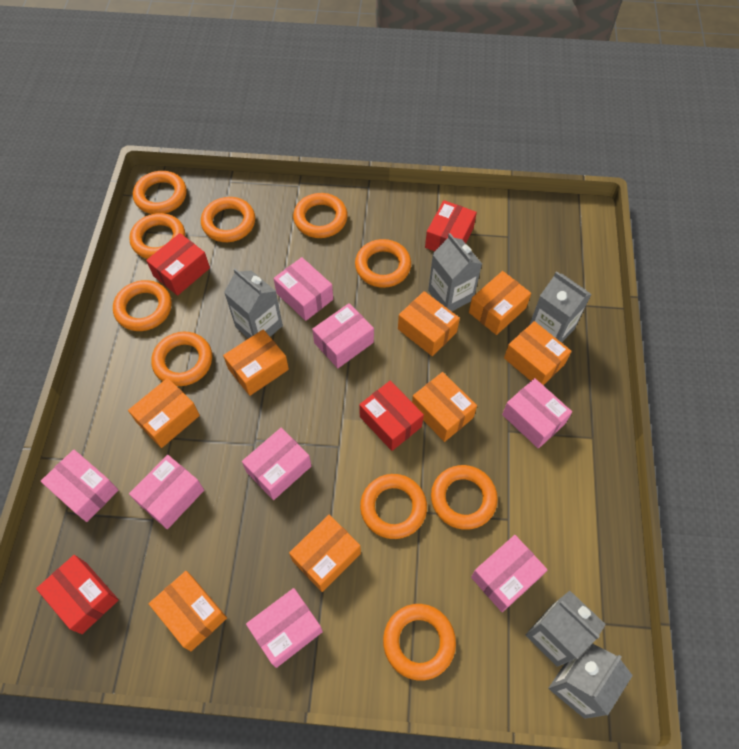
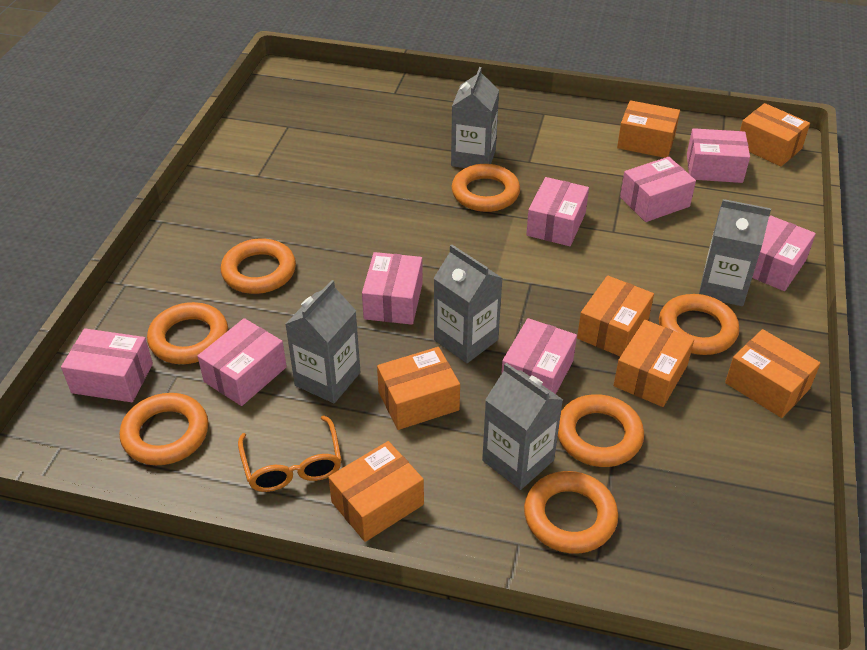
orange box: [128,378,200,448] [149,571,227,651] [223,329,289,396] [289,515,361,592] [398,291,460,356] [412,372,477,442] [469,271,531,335] [504,321,571,385] = 8 -> [328,441,424,542] [377,347,460,430] [577,276,654,357] [614,320,694,407] [617,100,680,158] [725,329,821,418] [740,103,810,166] = 7
orange glasses: none = 0 -> [238,416,342,492] = 1
orange ring: [113,280,172,331] [129,213,185,259] [133,171,187,214] [151,332,212,386] [201,197,255,242] [293,193,348,238] [355,239,411,288] [360,474,427,539] [383,604,456,681] [431,465,498,530] = 10 -> [120,393,208,465] [147,302,228,364] [221,238,296,294] [452,164,520,212] [524,471,618,554] [558,394,644,467] [659,294,739,355] = 7
red box: [36,555,119,634] [146,233,210,296] [359,381,424,451] [425,200,477,251] = 4 -> none = 0

